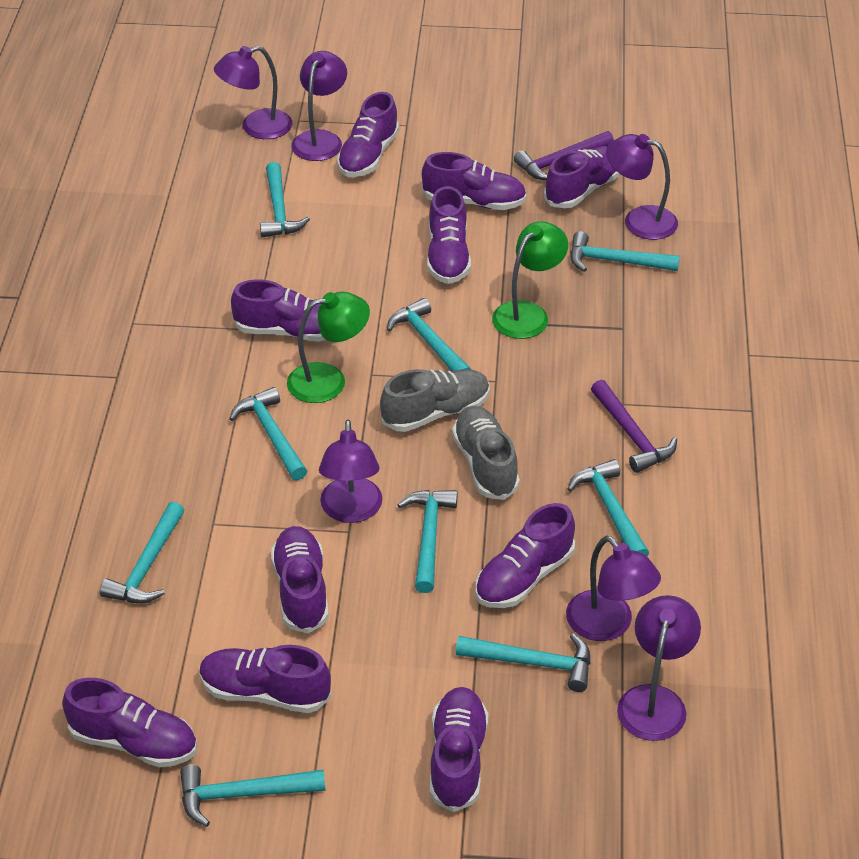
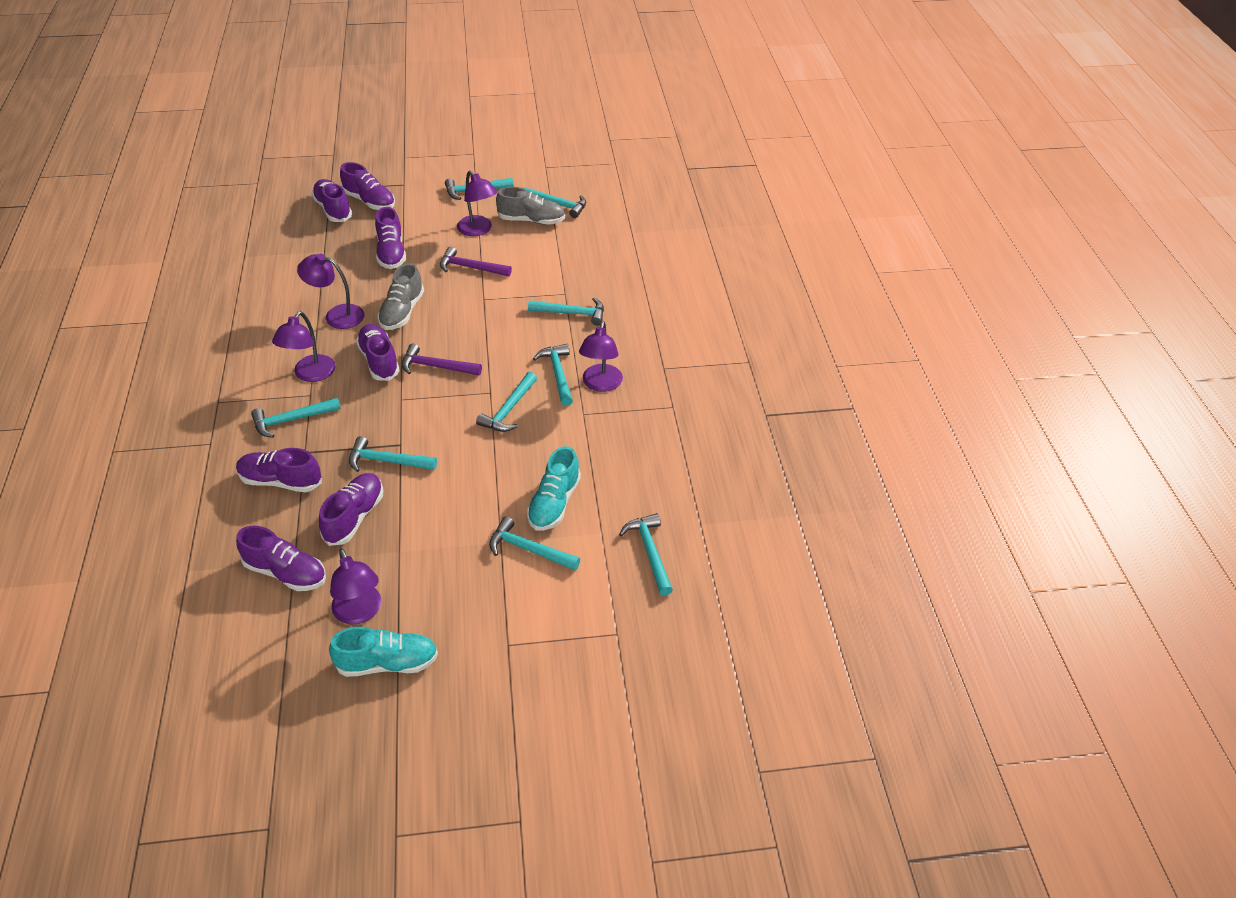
green lamp: [287,291,370,403] [492,221,568,339] = 2 -> none = 0
purple lamp: [214,46,292,139] [291,51,347,161] [319,420,382,523] [566,536,661,641] [606,134,678,240] [617,595,701,741] = 6 -> [272,311,335,382] [297,254,364,329] [330,548,381,624] [457,171,497,236] [579,321,623,392] = 5
purple shoe: [62,678,197,767] [200,645,331,713] [231,280,326,342] [271,526,329,633] [337,92,399,177] [422,152,527,210] [427,186,471,284] [430,687,489,812] [475,503,575,608] [544,146,620,208] = 10 -> [236,448,322,492] [236,526,326,591] [311,179,352,222] [319,473,383,546] [340,162,395,210] [356,324,400,381] [375,207,406,269] = 7
turquoise shoe: none = 0 -> [329,627,438,677] [527,446,581,531] = 2

